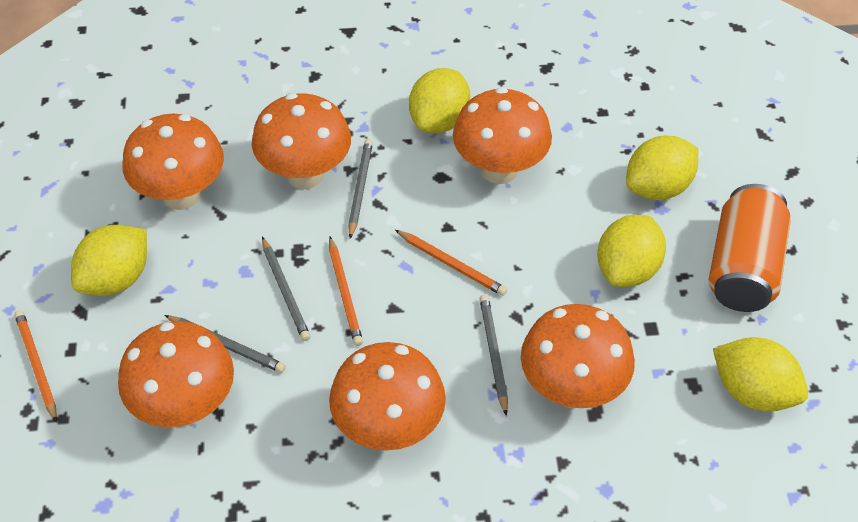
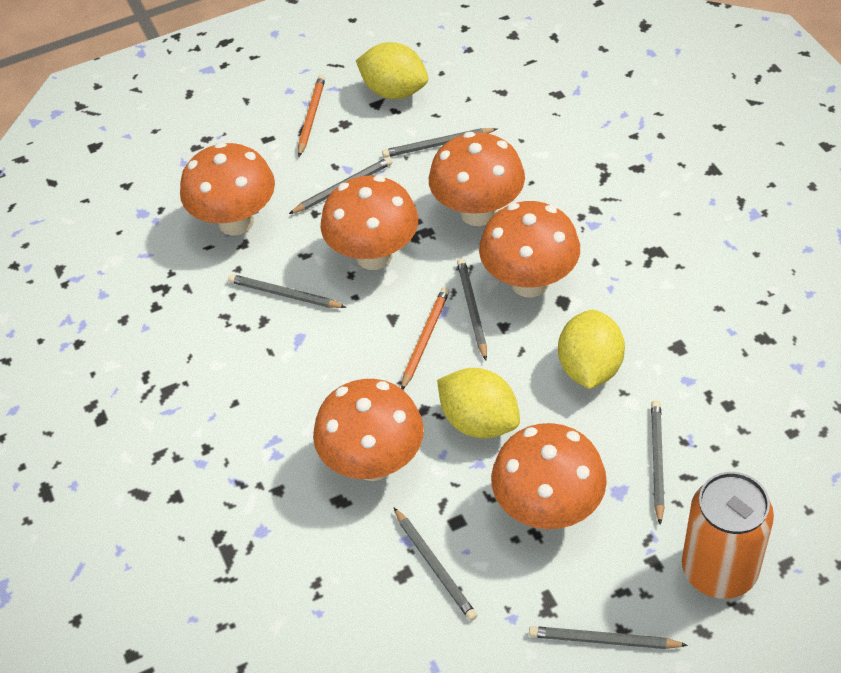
grey pencil: [164,315,286,373] [262,237,311,341] [348,139,373,239] [479,295,508,416] = 4 -> [228,274,346,308] [289,157,392,214] [382,128,497,158] [394,508,477,621] [457,258,487,360] [529,626,688,649] [651,400,665,525] = 7
orange pencil: [14,310,57,422] [329,237,363,346] [395,230,507,296] = 3 -> [298,75,325,157] [401,287,449,390] = 2
yellow lemon: [71,225,147,296] [409,68,470,133] [597,215,666,287] [626,136,698,200] [713,337,808,412] = 5 -> [356,42,428,99] [437,368,520,438] [558,310,625,389] = 3

